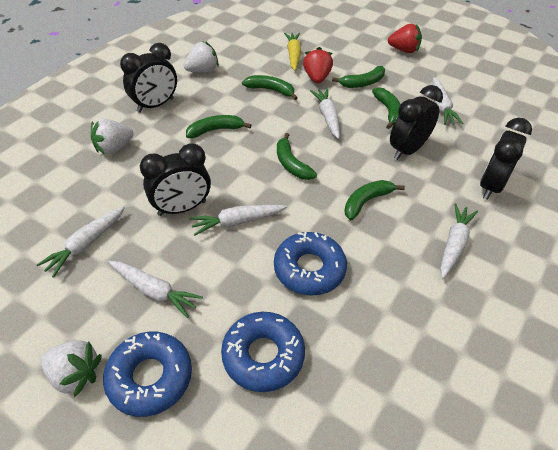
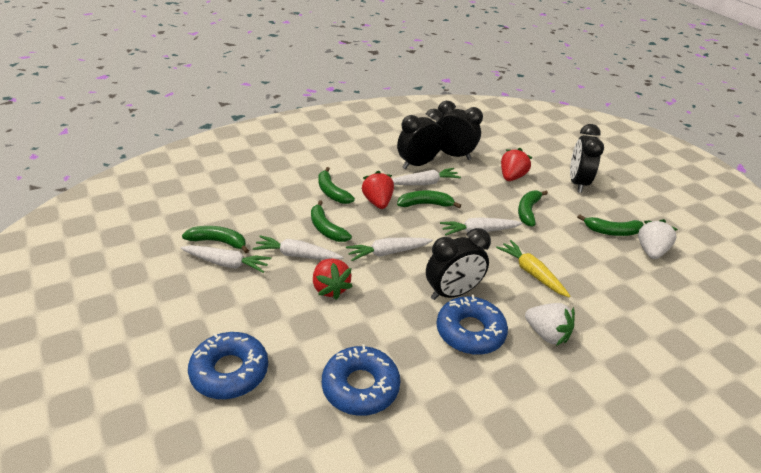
red strawberry: [303,47,333,83] [388,24,422,53] = 2 -> [313,259,353,300] [361,171,394,209] [501,148,532,181] = 3
white carrot: [36,206,125,278] [108,261,203,318] [190,205,287,236] [310,88,340,139] [433,77,463,125] [440,203,478,279] = 6 -> [181,245,271,273] [253,235,344,260] [346,237,433,261] [392,168,461,185] [440,217,522,236] = 5
white strawberry: [40,340,102,397] [91,118,133,154] [183,41,219,72] = 3 -> [525,303,575,346] [638,219,678,259] = 2

